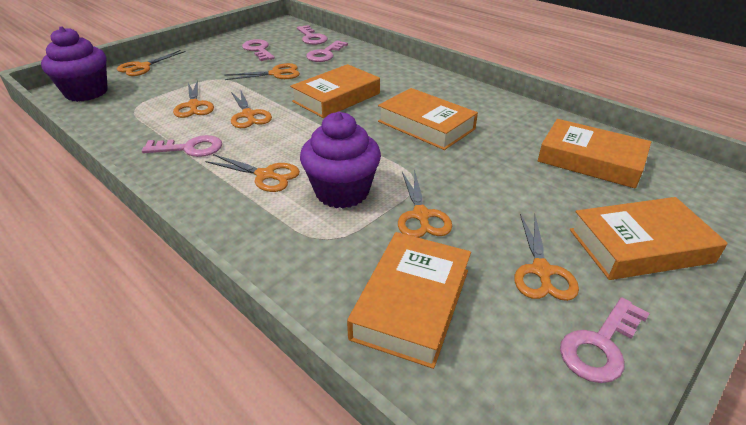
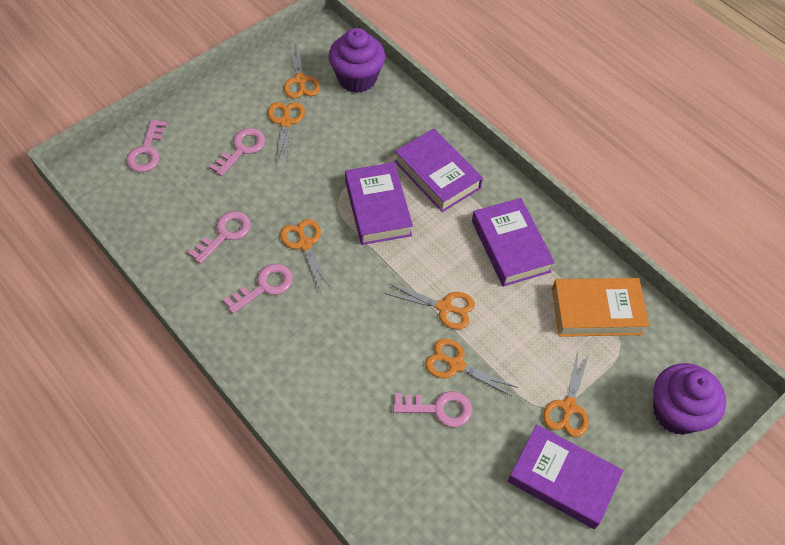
orange book: [290,64,380,118] [347,232,471,369] [378,88,478,150] [538,119,651,189] [570,197,728,280] = 5 -> [552,278,649,337] = 1
orange scissors: [117,50,186,76] [173,80,214,118] [206,154,300,192] [225,63,300,80] [231,91,272,128] [398,169,452,238] [514,214,579,301] = 7 -> [268,102,305,162] [280,219,331,293] [284,43,320,98] [385,284,475,330] [425,339,518,397] [543,351,589,437] = 6
purple book: none = 0 -> [345,162,413,245] [394,128,483,212] [472,198,555,287] [508,424,624,529] = 4

